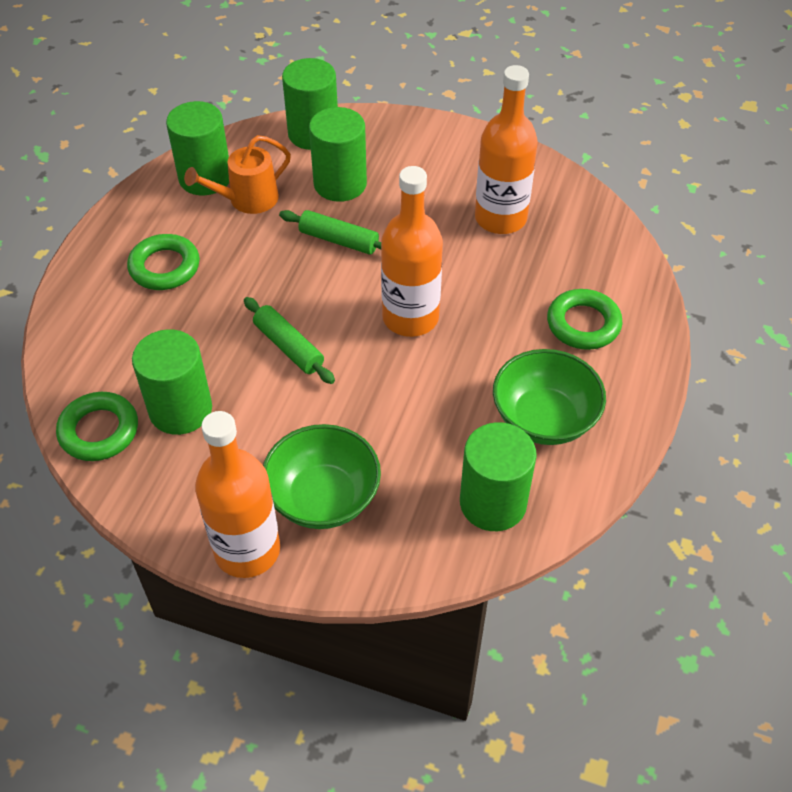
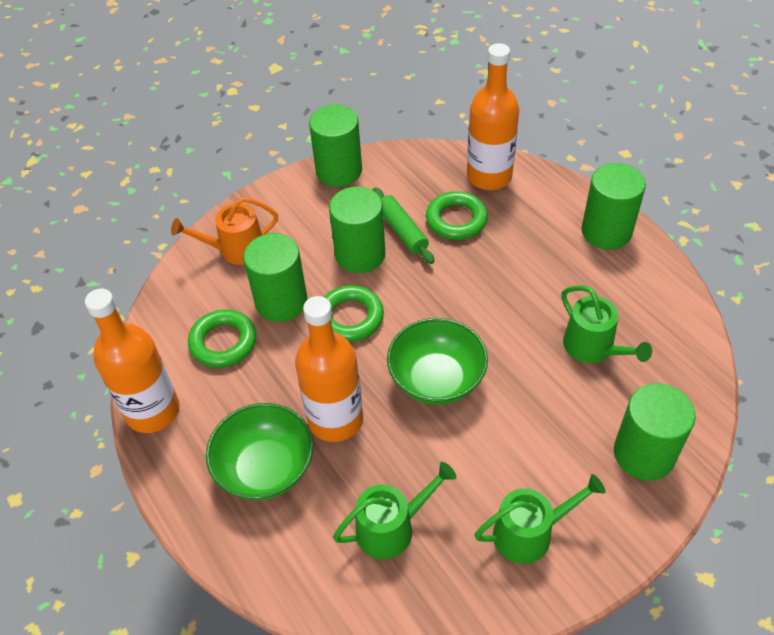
green rolling pin: [244,297,335,384] [279,210,381,255] = 2 -> [373,187,434,264] = 1
green watering can: none = 0 -> [333,462,456,559] [474,474,606,564] [562,285,652,363] = 3

